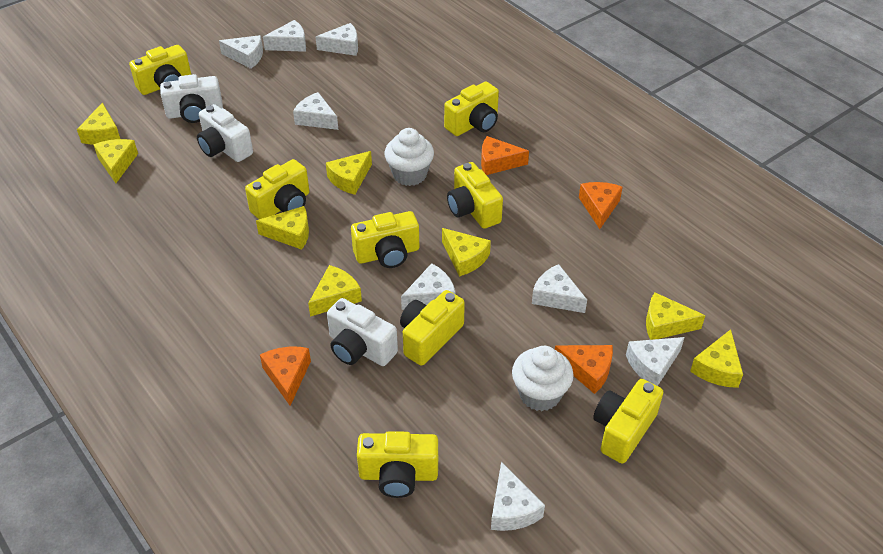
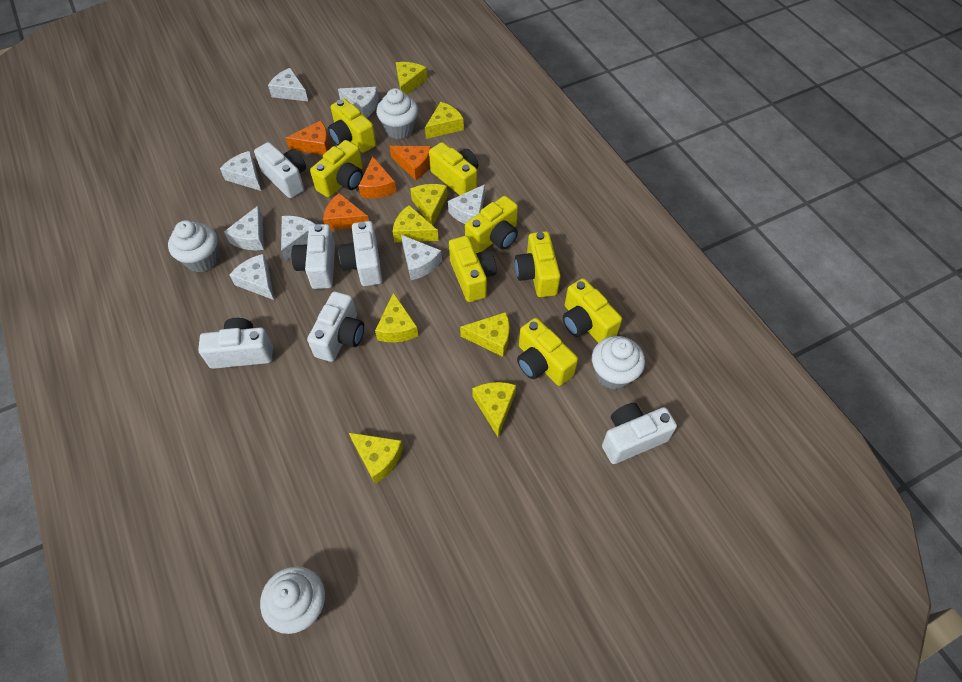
white camera: [160,74,223,123] [197,104,253,162] [327,298,398,366] = 3 -> [198,318,273,369] [254,142,306,198] [291,224,335,289] [307,291,364,362] [338,221,382,286] [602,403,677,464] = 6
white cupcake: [385,128,434,186] [512,346,574,411] = 2 -> [168,220,218,273] [260,566,325,634] [376,88,418,139] [592,336,645,390] = 4

